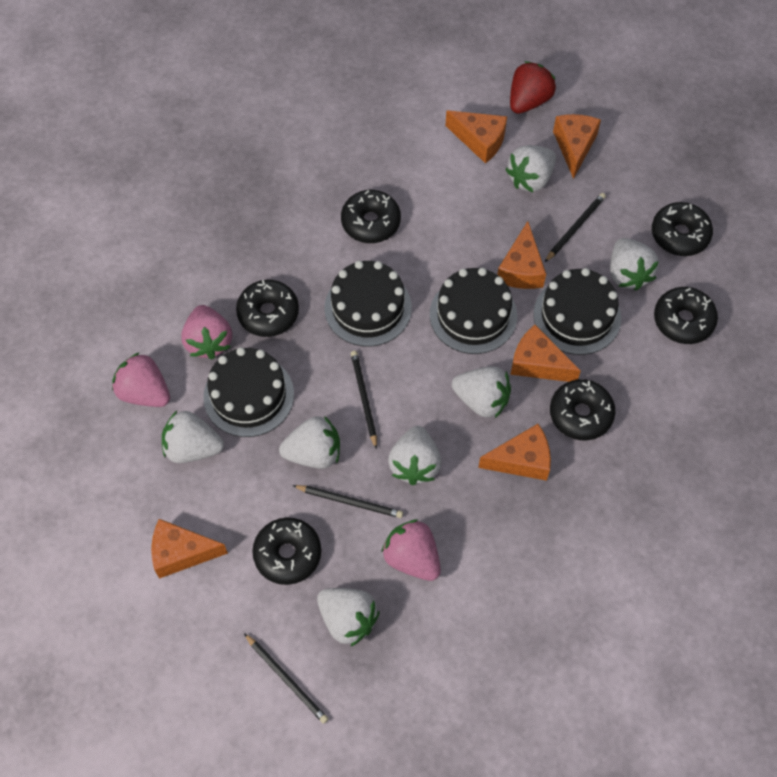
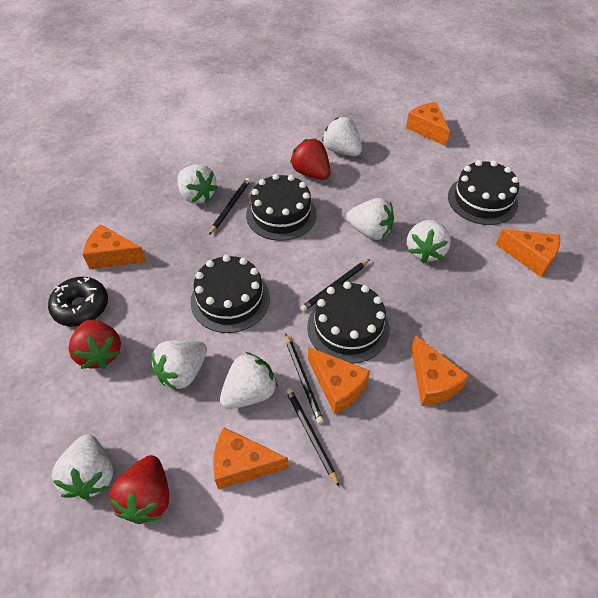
black donut: [236,280,299,337] [252,518,321,585] [341,190,401,243] [550,379,615,440] [652,202,713,256] [654,287,718,344] = 6 -> [48,277,108,327] = 1
pink strawberry: [112,352,170,407] [181,305,232,360] [381,519,441,581] = 3 -> none = 0
red strawberry: [510,61,556,114] = 1 -> [68,320,121,369] [110,455,169,524] [290,139,331,180] = 3

